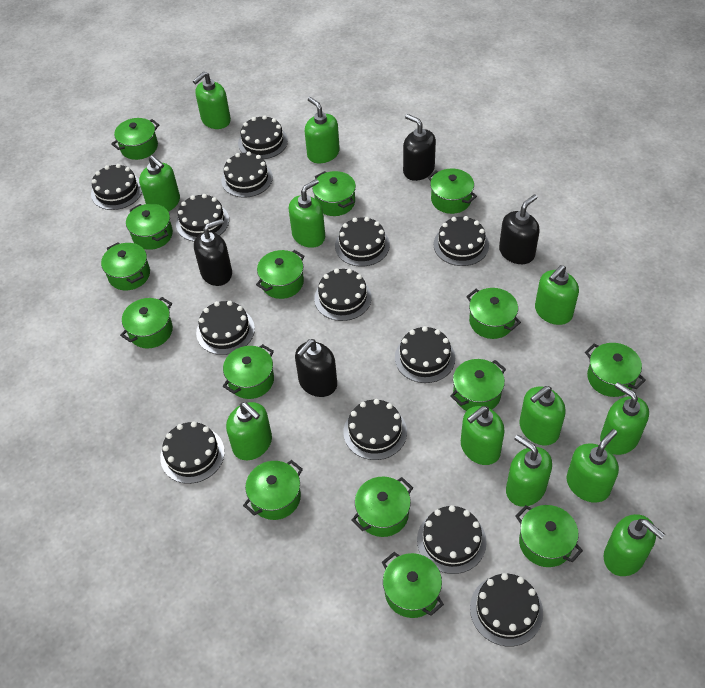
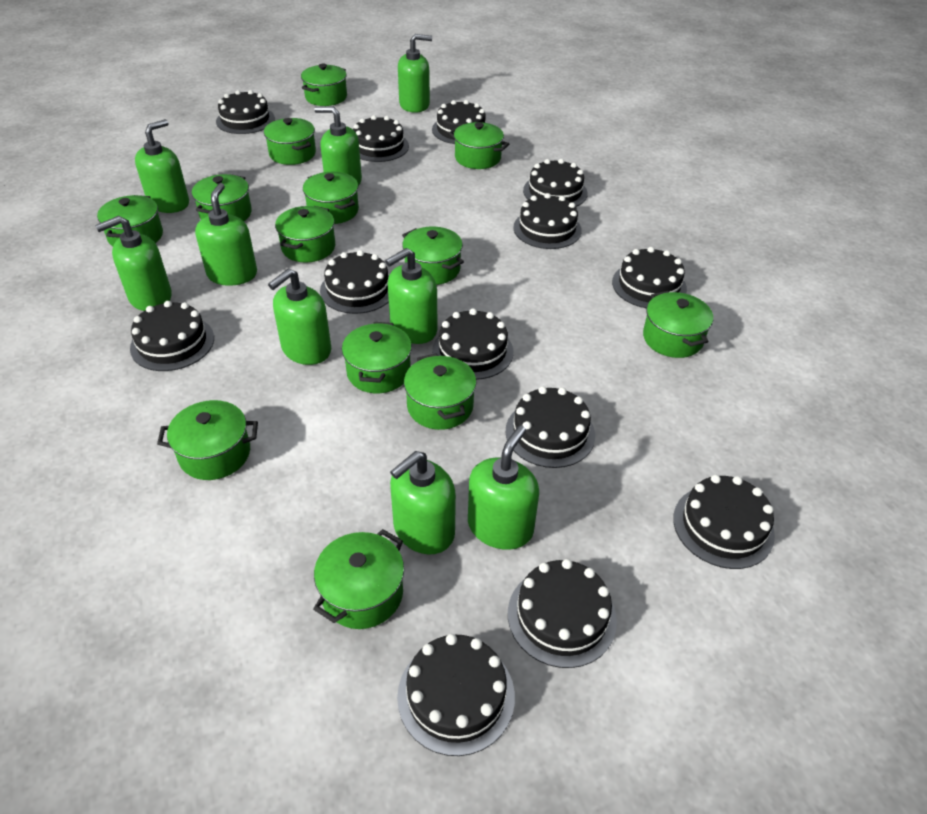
black soap dispenser: [194,219,232,286] [295,339,337,397] [403,114,436,181] [499,194,540,264] = 4 -> none = 0
green pot: [101,242,150,291] [111,118,159,160] [120,297,173,348] [126,204,173,250] [223,344,274,399] [243,460,303,520] [256,250,305,299] [312,171,356,216] [352,477,413,537] [382,552,444,618] [428,168,477,214] [450,359,506,411] [466,288,521,339] [515,505,583,567] [585,343,646,397] = 15 -> [97,195,163,247] [157,400,258,480] [192,174,252,221] [264,118,316,165] [275,206,335,262] [301,64,347,106] [303,172,359,224] [313,529,404,629] [342,322,412,393] [402,227,464,285] [404,354,476,430] [448,122,509,169] [643,291,713,358] = 13
green soap dispenser: [139,155,180,212] [193,71,231,129] [226,402,272,460] [289,179,325,248] [305,97,340,163] [461,406,505,465] [506,434,552,507] [519,386,566,445] [535,265,579,325] [567,429,619,503] [600,382,649,455] [603,514,665,576] = 12 -> [95,216,172,311] [135,119,189,213] [195,183,257,286] [268,268,331,365] [314,106,362,186] [385,248,438,344] [390,451,456,554] [398,34,432,113] [468,425,539,550] = 9

